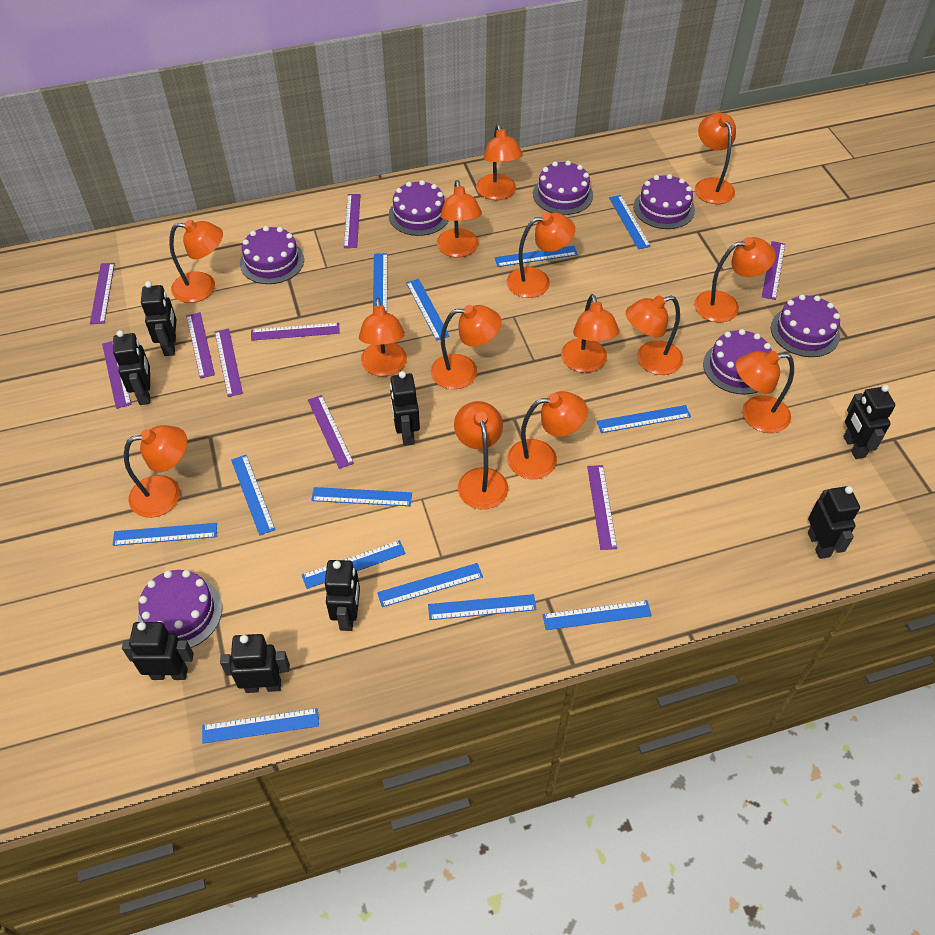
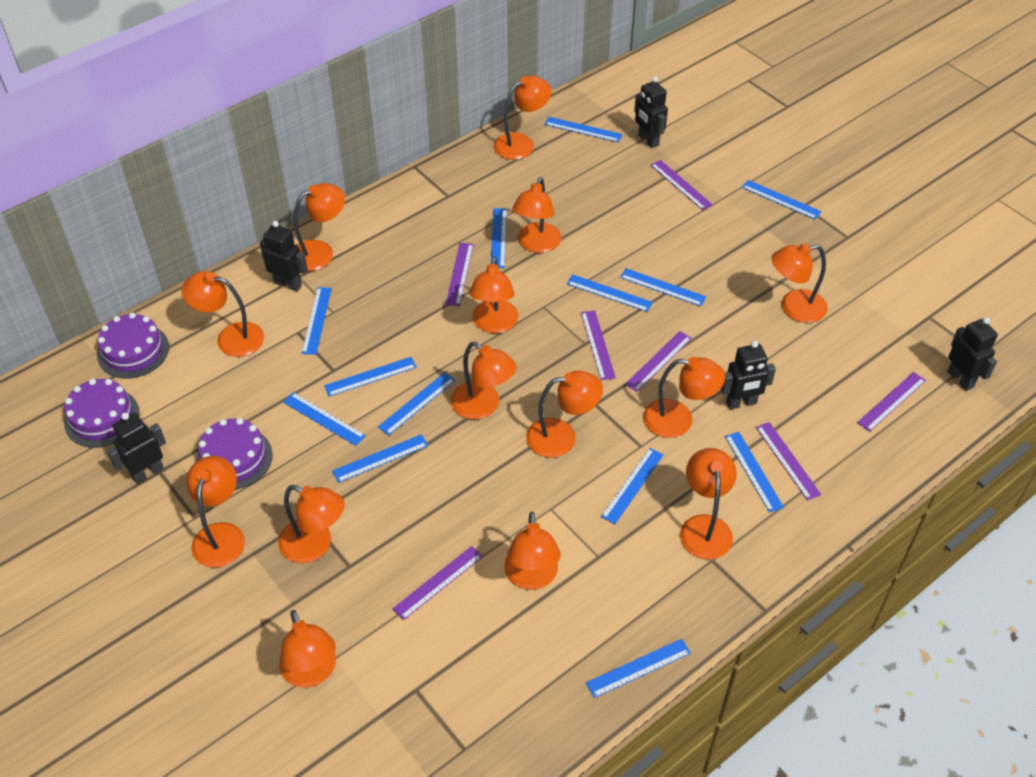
black robot: [113,330,150,405] [122,622,194,680] [141,281,177,356] [220,634,290,693] [325,560,360,631] [390,371,420,446] [808,486,860,559] [843,385,895,459] = 8 -> [107,413,166,484] [260,221,308,291] [634,77,668,148] [720,341,776,409] [947,317,998,391] = 5
purple cake: [138,570,222,648] [240,226,304,284] [389,180,449,236] [533,161,593,215] [633,174,695,229] [703,329,772,395] [771,294,840,357] = 7 -> [64,379,140,448] [97,312,169,379] [196,418,273,489] = 3
purple ruler: [90,263,115,324] [102,341,132,409] [186,312,215,379] [215,329,243,397] [251,323,340,341] [308,395,354,469] [344,194,361,248] [587,465,617,550] [762,241,785,300] = 9 -> [392,546,483,620] [446,243,474,306] [581,310,616,380] [625,331,692,392] [650,160,713,210] [756,422,821,501] [857,372,926,432] = 7

